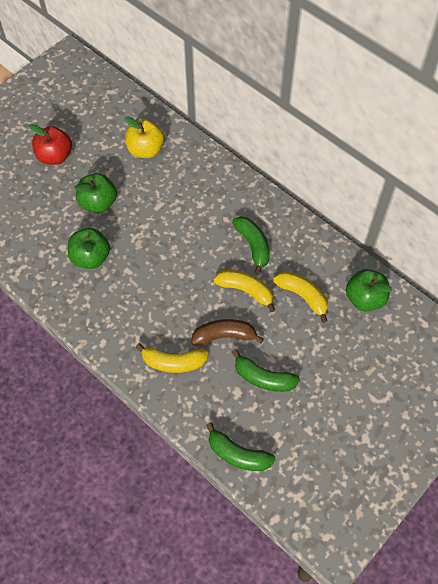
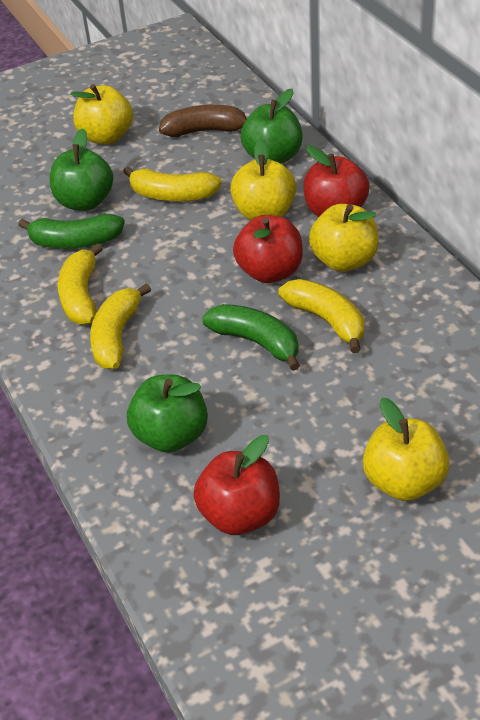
green banana: [206,422,276,471] [232,216,270,275] [232,349,300,392] = 3 -> [18,214,125,249] [202,304,300,371] = 2
red apple: [29,124,72,165] = 1 -> [193,435,280,535] [233,215,303,283] [303,145,369,217] = 3
yellow apple: [125,116,164,158] = 1 -> [70,84,133,145] [230,138,296,221] [309,204,379,272] [363,397,450,501] = 4
yellow banana: [136,343,208,373] [213,270,276,313] [273,271,328,323] = 3 -> [58,244,103,325] [90,283,151,369] [123,167,222,201] [278,279,364,353] = 4

